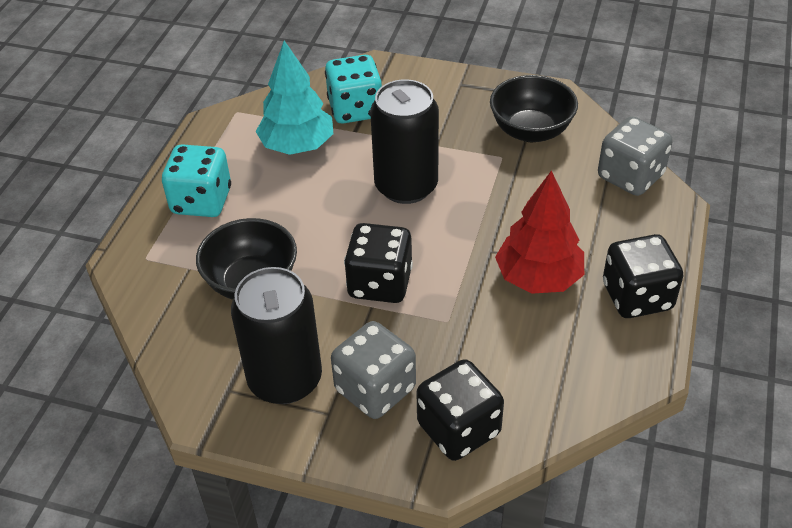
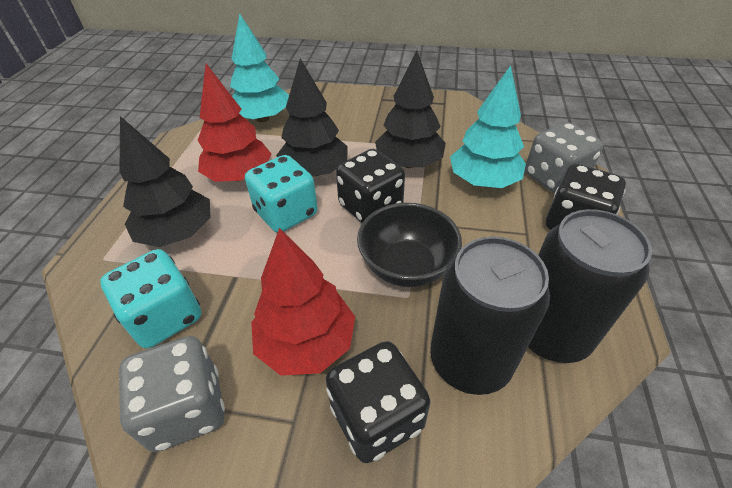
black bowl: [196,218,297,300] [490,75,578,142] = 2 -> [357,203,462,287] = 1
black tree: none = 0 -> [119,116,211,247] [276,58,348,176] [375,51,446,168] = 3
red tree: [495,170,584,294] = 1 -> [197,64,271,182] [251,228,355,376] = 2
turquoise tree: [256,41,333,155] = 1 -> [230,13,289,122] [450,65,526,188] = 2

